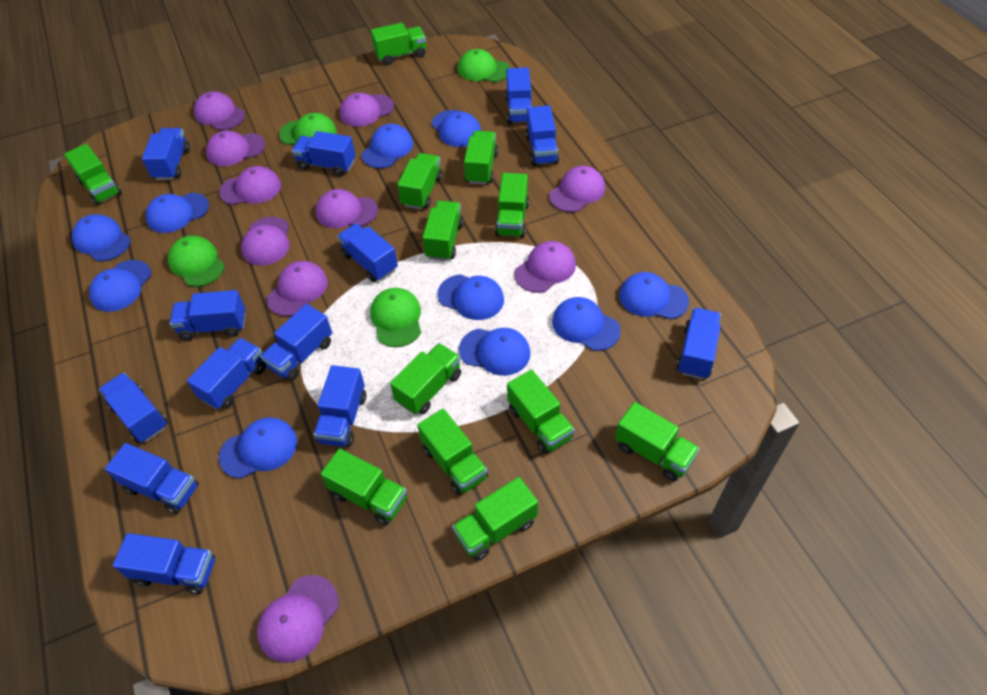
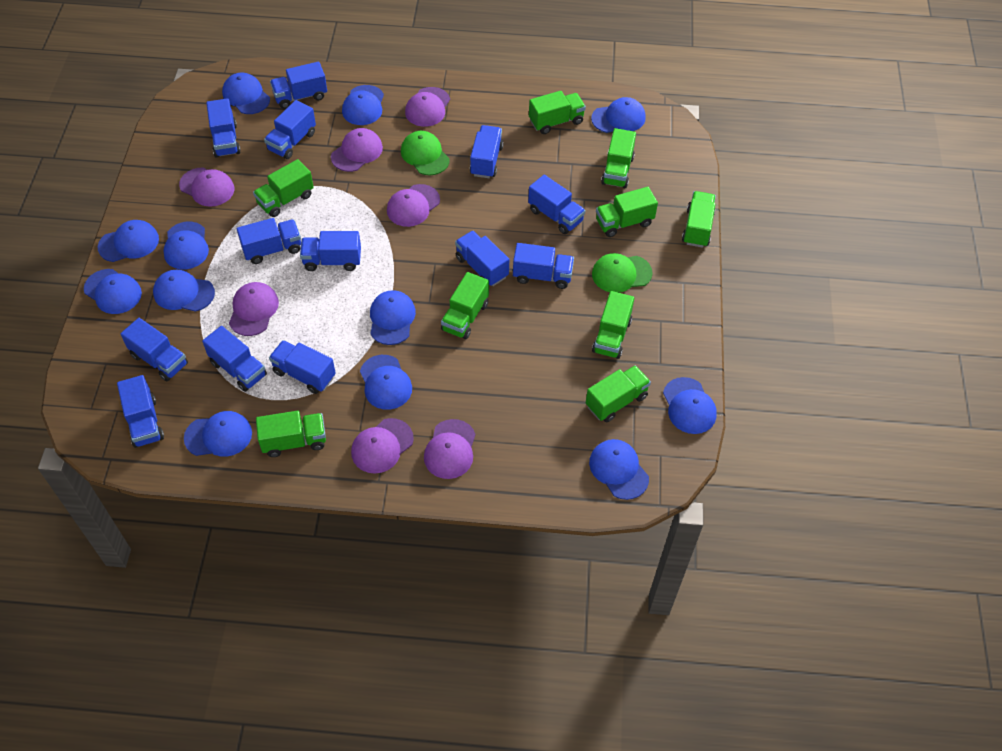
blue cap: [72,214,130,261] [89,260,151,312] [146,193,209,233] [219,417,297,479] [362,124,413,168] [432,110,481,147] [437,274,504,320] [459,328,531,376] [552,297,621,351] [619,272,689,320] = 10 -> [84,269,142,314] [97,220,159,262] [153,270,215,312] [163,222,209,270] [184,411,252,457] [222,73,270,114] [342,85,384,125] [360,355,412,410] [370,290,416,345] [589,439,649,500] [591,97,646,133] [663,377,717,434] = 12
green cap: [168,235,225,287] [279,113,337,145] [370,288,421,347] [458,49,510,82] = 4 -> [401,131,450,175] [592,253,653,293] = 2
green truck: [64,144,122,205] [321,449,407,525] [371,23,426,65] [390,343,461,414] [397,153,443,210] [417,409,488,496] [422,201,464,261] [452,477,538,561] [464,131,498,185] [495,173,529,238] [507,370,575,454] [615,402,700,482] = 12 -> [253,159,314,217] [256,411,326,457] [441,272,489,339] [529,91,586,134] [586,365,651,422] [592,291,634,359] [596,187,658,237] [601,128,636,188] [682,191,716,248] = 9
purple cap: [194,91,245,130] [206,130,265,166] [219,166,281,205] [241,217,289,266] [257,575,339,663] [267,261,328,316] [316,189,378,228] [340,93,394,127] [515,241,576,293] [549,166,605,212] = 10 -> [179,168,234,207] [229,282,279,336] [331,128,383,172] [351,418,414,473] [387,184,440,227] [405,87,450,127] [424,419,476,479] = 7

